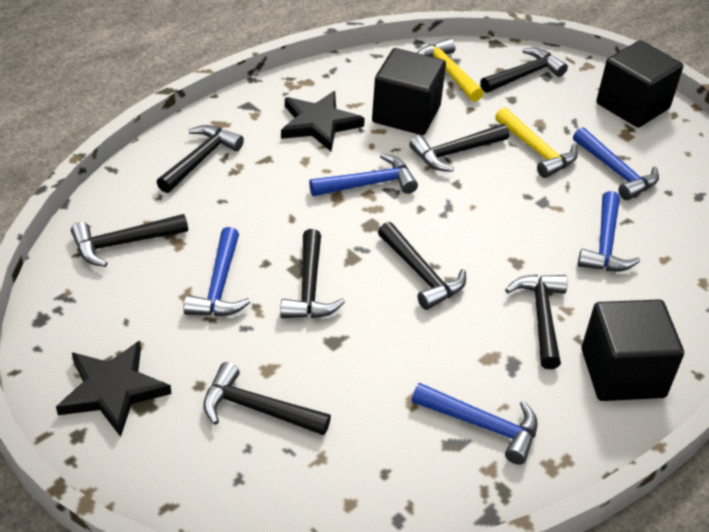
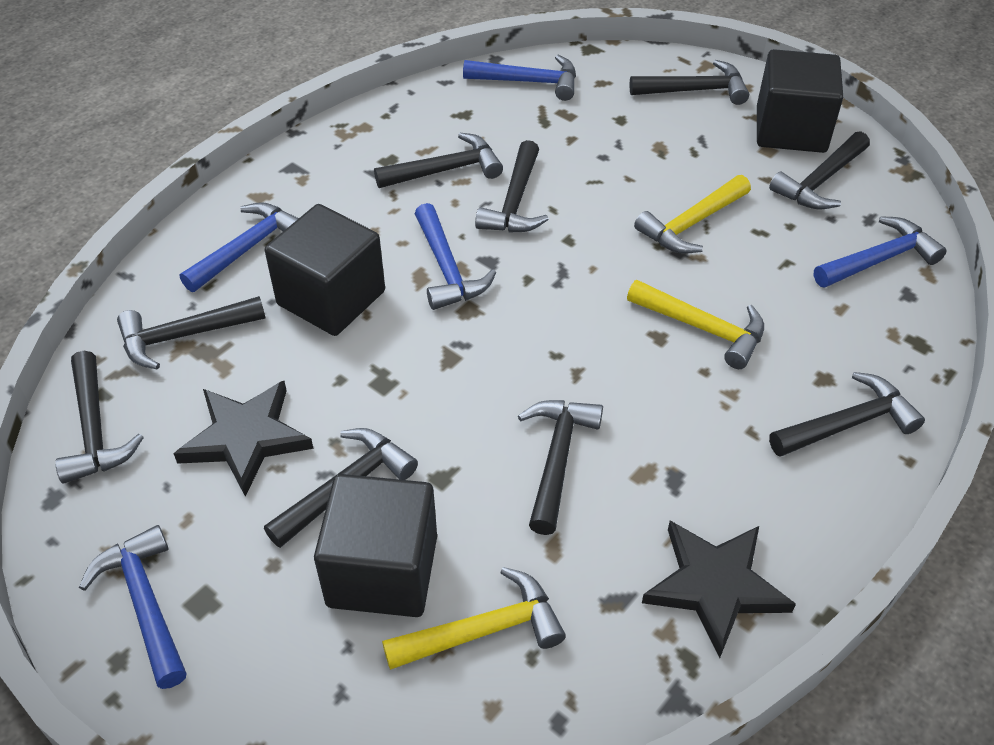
black hammer: [71,214,188,267] [156,125,244,193] [203,362,331,435] [280,229,345,318] [378,222,466,310] [409,124,509,172] [480,48,568,93] [505,274,568,369] = 8 -> [55,351,144,484] [117,296,266,370] [264,428,418,548] [374,133,503,188] [475,140,549,233] [518,400,603,535] [629,60,749,105] [769,131,870,209] [769,372,925,457] = 9
yellow hammer: [417,38,484,102] [495,107,578,178] = 2 -> [382,567,566,670] [627,280,764,369] [634,175,751,254] = 3

